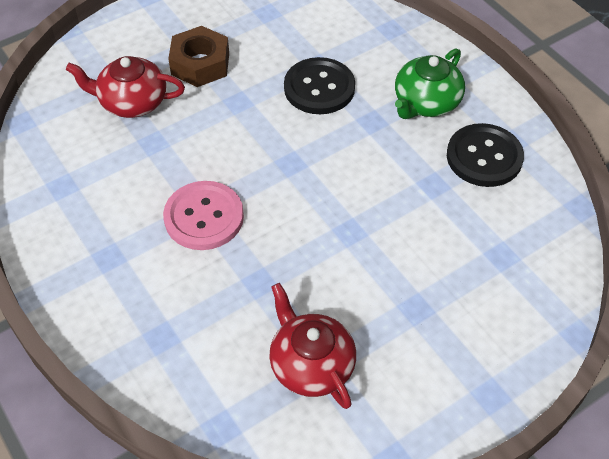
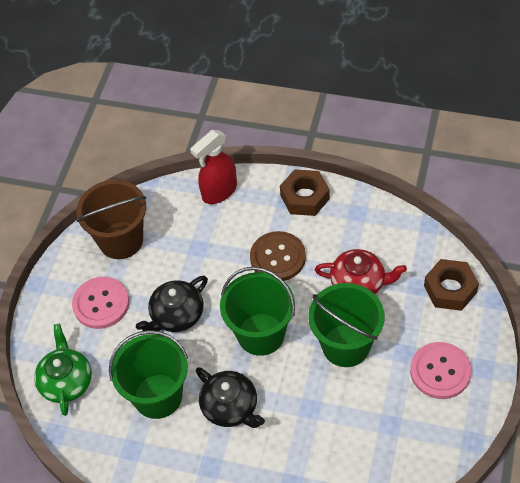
black button: [284,57,355,114] [447,123,524,187] = 2 -> none = 0
black teapot: none = 0 -> [136,276,208,332] [196,367,265,428] = 2
brown bucket: none = 0 -> [76,180,146,259] = 1
brown button: none = 0 -> [250,231,306,281] = 1
brown nut: [168,26,229,87] = 1 -> [280,169,330,216] [424,259,479,311] = 2
green bucket: none = 0 -> [109,330,188,419] [220,267,295,356] [308,283,385,367] = 3
pink button: [163,181,244,250] = 1 -> [72,277,129,329] [410,342,471,399] = 2
red spray bottle: none = 0 -> [190,130,237,204] = 1
red teapot: [66,56,185,118] [269,283,356,409] = 2 -> [315,249,407,294] = 1

